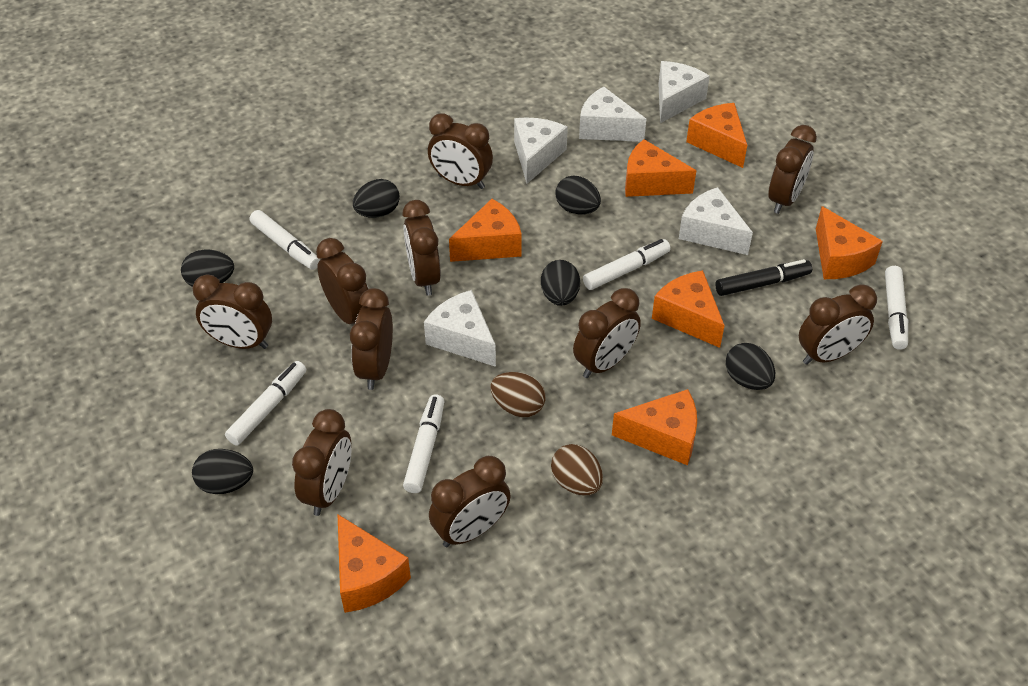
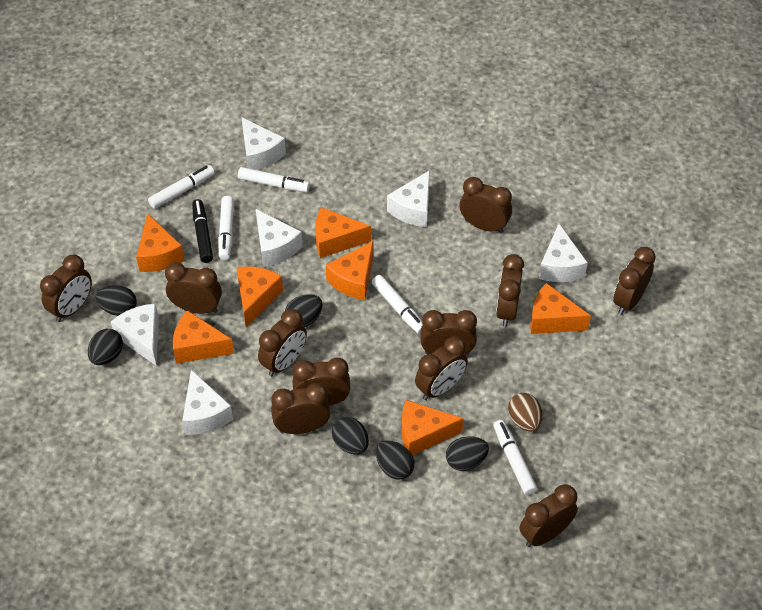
brown clock: [193,274,272,349] [292,409,352,516] [316,238,368,324] [350,288,393,390] [402,200,441,296] [428,113,493,189] [429,456,511,547] [573,288,641,378] [768,125,817,214] [799,284,877,365] = 10 -> [40,254,92,322] [165,262,222,314] [258,309,307,376] [271,383,331,434] [292,357,351,406] [415,336,468,400] [420,310,477,355] [460,177,512,233] [496,254,524,327] [520,484,578,547] [613,247,656,315] = 11
brown egg: [490,372,545,417] [551,444,603,496] = 2 -> [508,393,543,432] = 1
white cheese: [424,290,496,367] [514,117,568,184] [579,87,646,142] [658,61,710,123] [679,187,753,255] = 5 -> [111,304,159,366] [182,370,233,435] [241,117,286,170] [256,209,302,267] [387,170,430,227] [539,224,588,282] = 6

